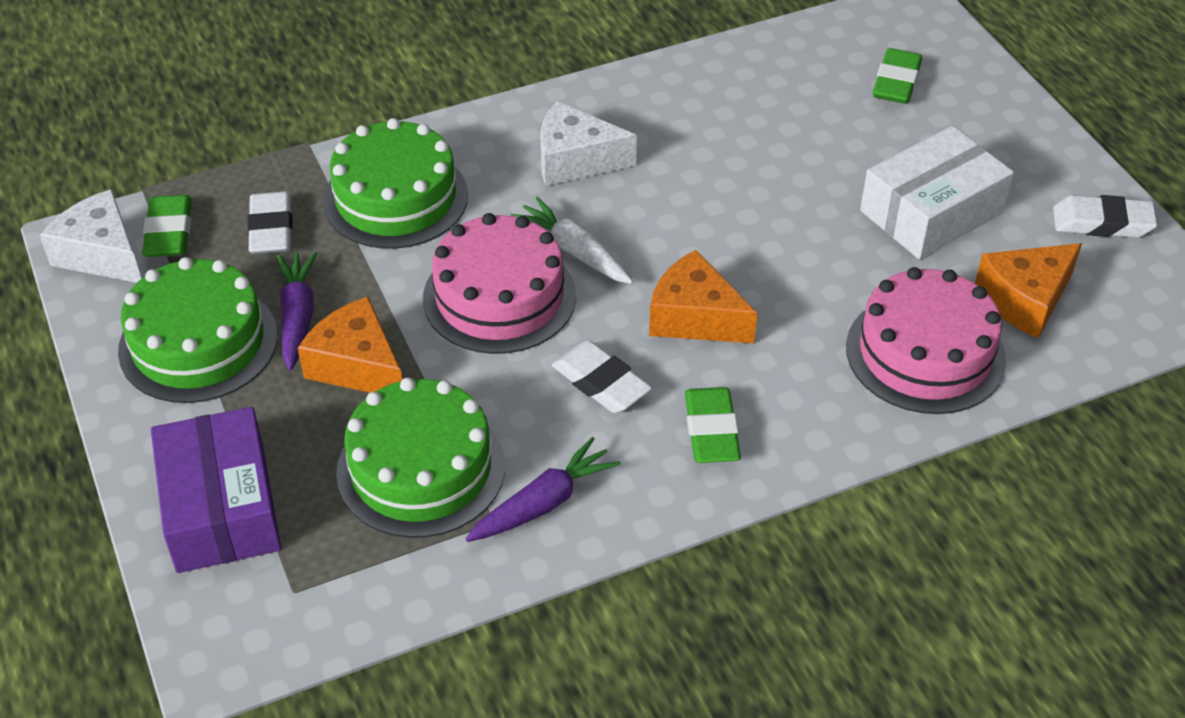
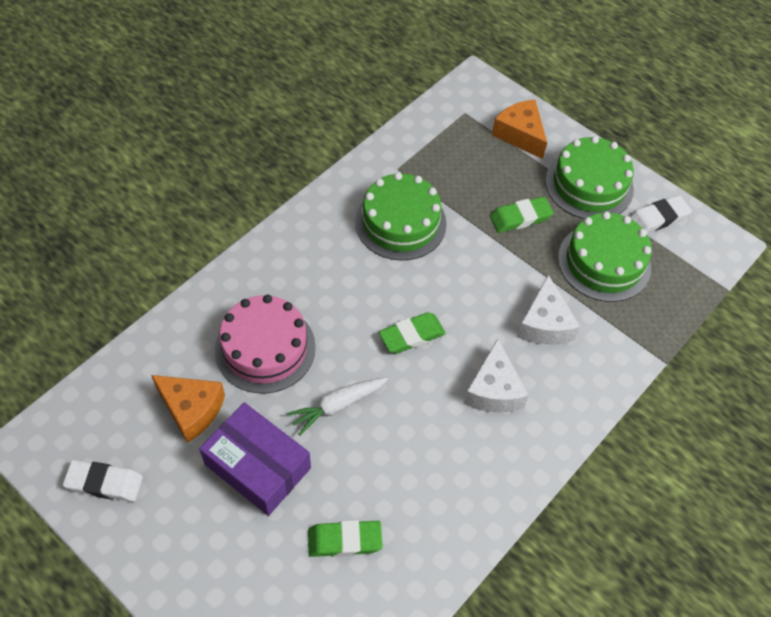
orange cheese: [298,297,402,393] [649,250,758,343] [975,243,1082,339] = 3 -> [151,375,225,443] [492,100,547,159] = 2
pink cake: [423,213,576,354] [846,267,1006,414] = 2 -> [215,295,316,394] = 1
purple carrot: [277,252,317,371] [466,437,621,542] = 2 -> none = 0
white box: [860,126,1014,259] = 1 -> none = 0
white eraser: [247,191,292,254] [552,340,652,413] [1053,195,1157,238] = 3 -> [63,460,143,502] [629,195,692,233] = 2

